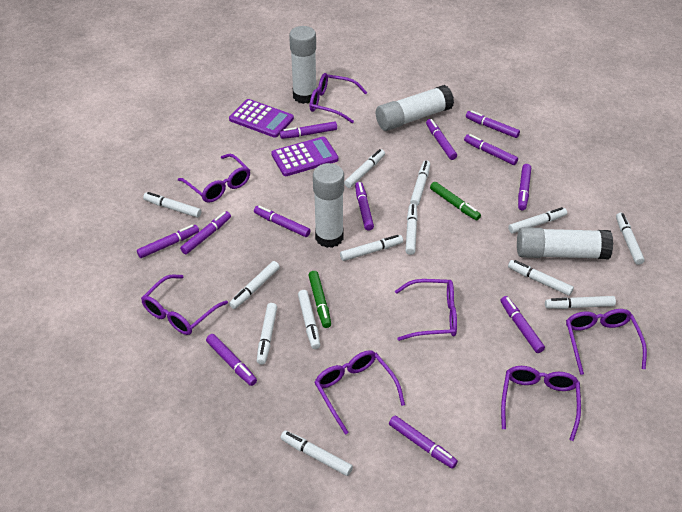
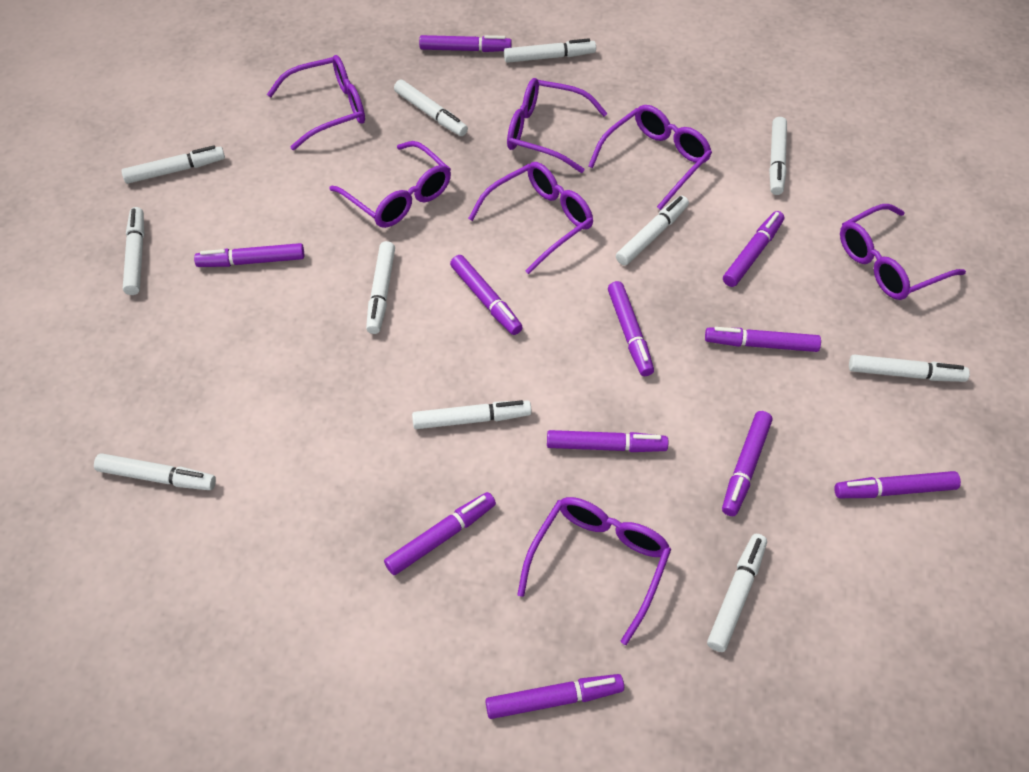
green marker: [308,271,331,328] [430,182,481,220] = 2 -> none = 0
purple calculator: [229,99,294,138] [271,136,338,176] = 2 -> none = 0
purple marker: [137,225,199,258] [180,211,231,254] [206,334,257,386] [254,206,311,237] [280,121,337,139] [355,182,374,231] [389,415,458,469] [426,119,457,160] [464,134,518,165] [466,110,520,138] [500,296,545,353] [518,164,531,210] = 12 -> [194,243,304,267] [384,492,496,575] [419,35,512,52] [450,255,523,335] [485,674,624,719] [547,430,668,452] [608,281,654,376] [705,327,821,352] [722,411,772,516] [723,211,784,287] [834,471,961,498] = 11
white glue stick: [289,26,317,104] [313,163,344,248] [376,85,454,131] [517,227,613,259] = 4 -> none = 0
white marker: [143,192,201,218] [229,261,280,309] [257,303,277,365] [280,431,353,476] [298,290,320,349] [340,235,403,261] [344,149,385,188] [405,204,418,255] [410,160,430,206] [508,207,567,234] [508,260,574,296] [545,296,616,309] [616,213,645,265] = 13 -> [94,453,216,490] [121,145,225,184] [123,207,144,295] [366,241,395,334] [394,80,468,136] [412,400,532,429] [504,38,596,63] [616,196,689,265] [707,534,767,652] [769,117,787,195] [849,355,970,382] = 11

